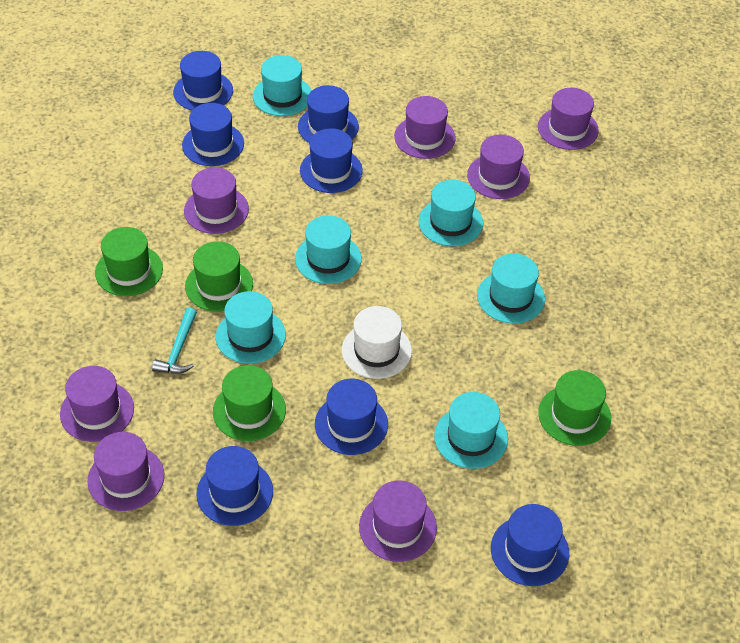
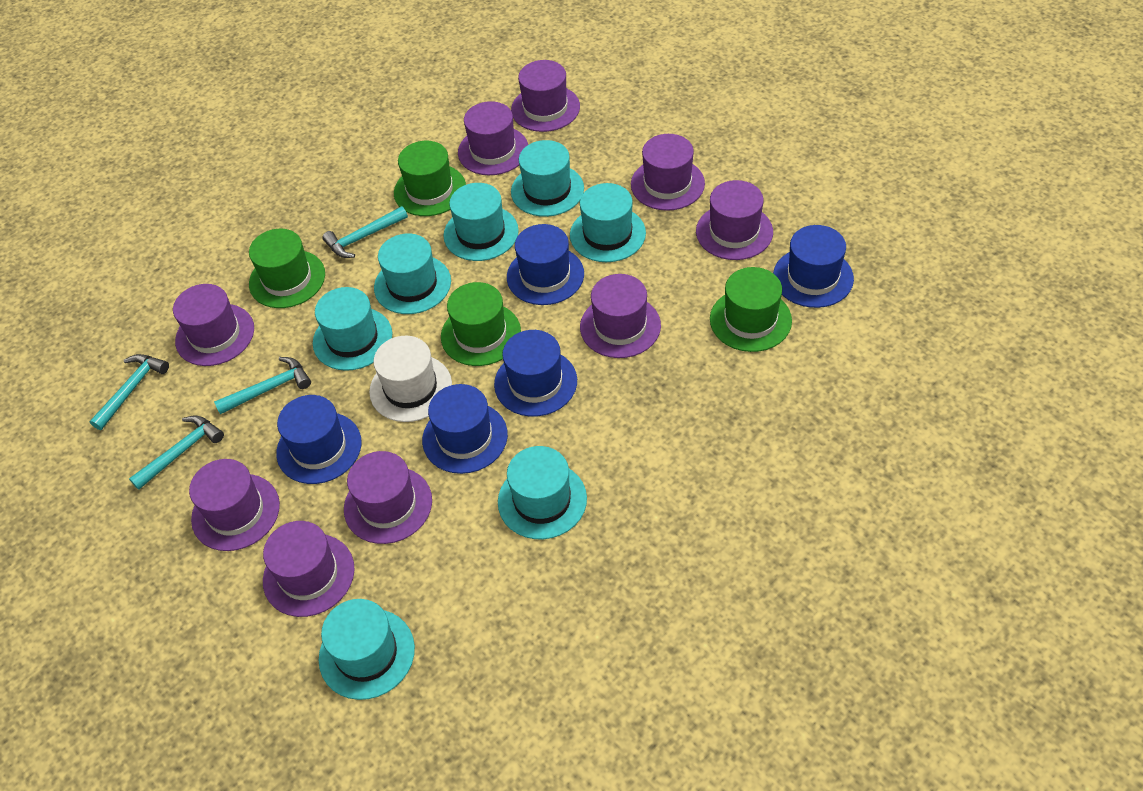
blue hat: [173,51,233,110] [182,103,244,166] [196,446,273,526] [298,85,359,143] [300,128,363,193] [315,379,388,455] [491,504,569,586] = 7 -> [276,395,362,484] [422,384,508,474] [494,330,577,417] [507,224,584,305] [773,225,854,308] = 5
purple hat: [60,366,134,442] [87,432,164,511] [184,167,249,234] [359,480,437,562] [394,96,456,159] [467,135,530,199] [538,88,599,150] = 7 -> [173,284,254,366] [189,459,280,551] [263,521,355,617] [344,451,432,544] [458,101,528,175] [511,60,580,132] [580,274,661,358] [631,134,705,211] [696,180,773,260] = 9
turquoise hammer: [152,308,197,374] = 1 -> [90,354,169,430] [129,416,224,490] [214,357,311,414] [322,206,408,258] = 4
turquoise hat: [216,291,286,364] [253,55,312,116] [295,215,362,284] [418,180,483,246] [434,392,508,469] [477,253,545,324] = 6 -> [313,287,392,371] [319,599,415,700] [374,234,451,314] [443,183,519,261] [498,446,587,539] [511,140,584,217] [570,183,646,262] = 7

